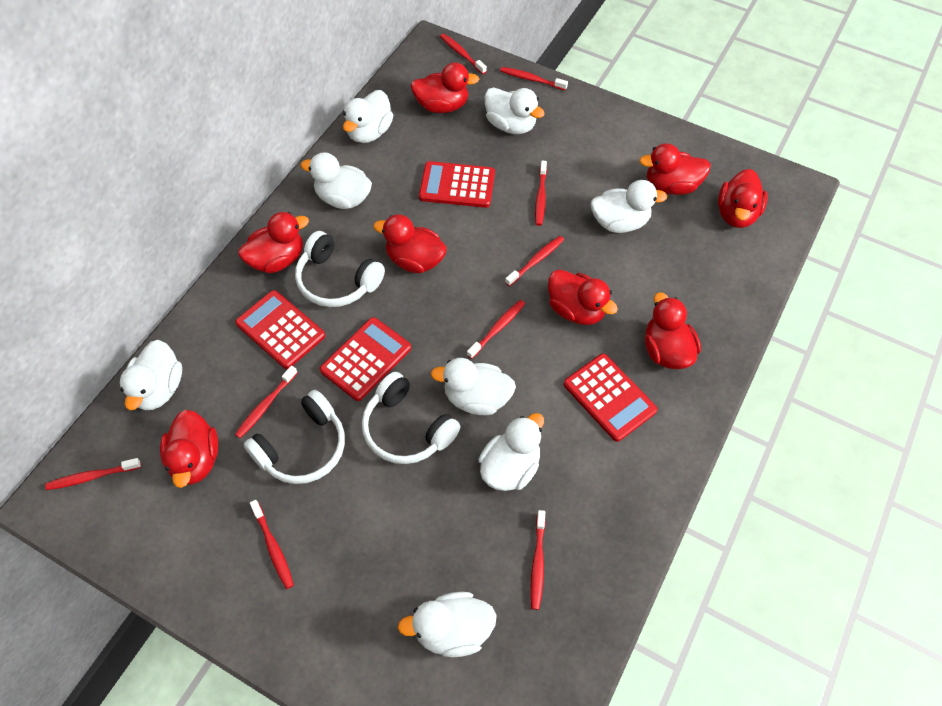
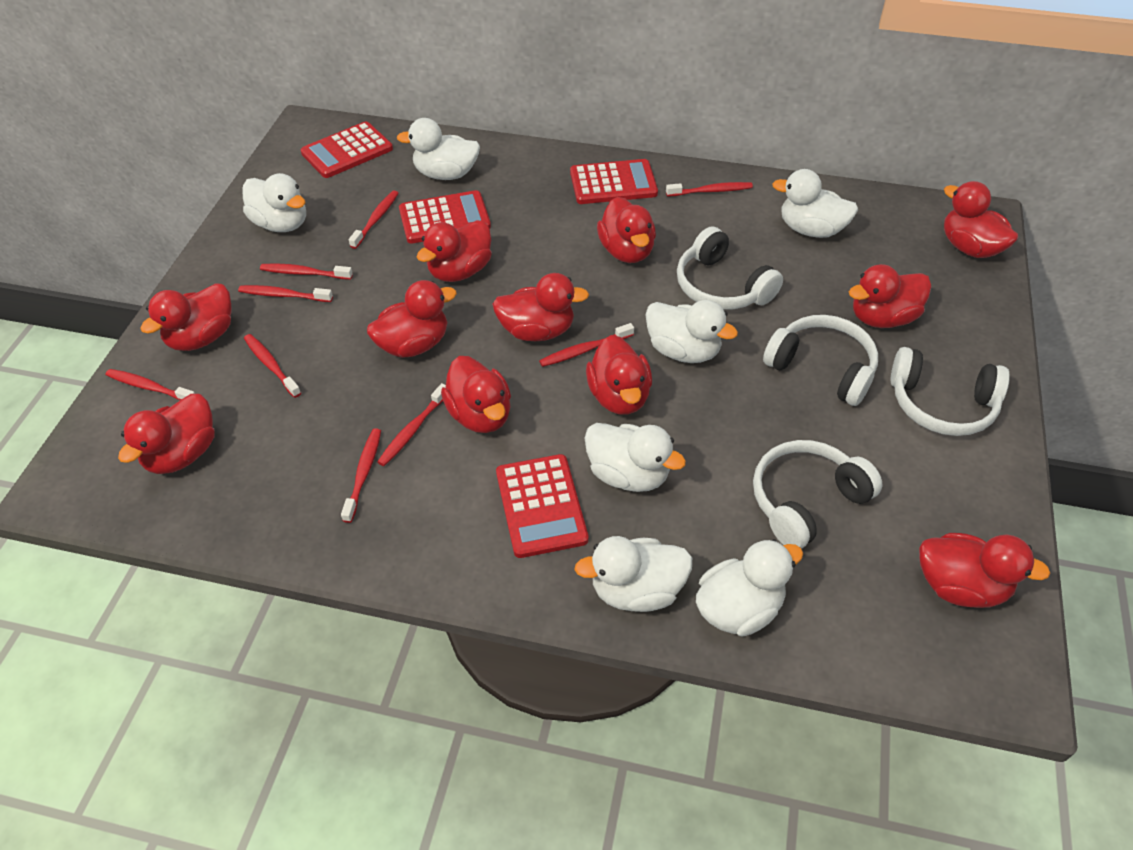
red duck: [160,410,219,488] [238,212,309,273] [373,214,447,273] [410,62,479,113] [548,269,618,325] [639,143,711,195] [645,292,701,369] [718,169,768,228] = 8 -> [118,394,214,474] [140,283,232,351] [367,280,457,358] [417,220,492,282] [441,356,511,433] [492,273,589,341] [586,335,652,415] [597,197,656,263] [849,264,932,328] [919,533,1050,608] [944,181,1018,258] = 11
white duck: [120,340,182,410] [301,152,372,209] [343,90,393,143] [398,592,497,657] [431,358,516,415] [478,413,544,491] [485,87,545,134] [591,180,667,233] = 8 -> [243,173,306,232] [397,118,480,180] [574,536,692,612] [585,423,686,492] [646,300,738,363] [696,539,803,637] [772,169,858,238] = 7
white headphones: [244,390,345,484] [295,231,385,307] [362,372,461,464] = 3 -> [677,226,783,310] [753,440,883,549] [763,315,878,406] [890,347,1010,436] = 4

